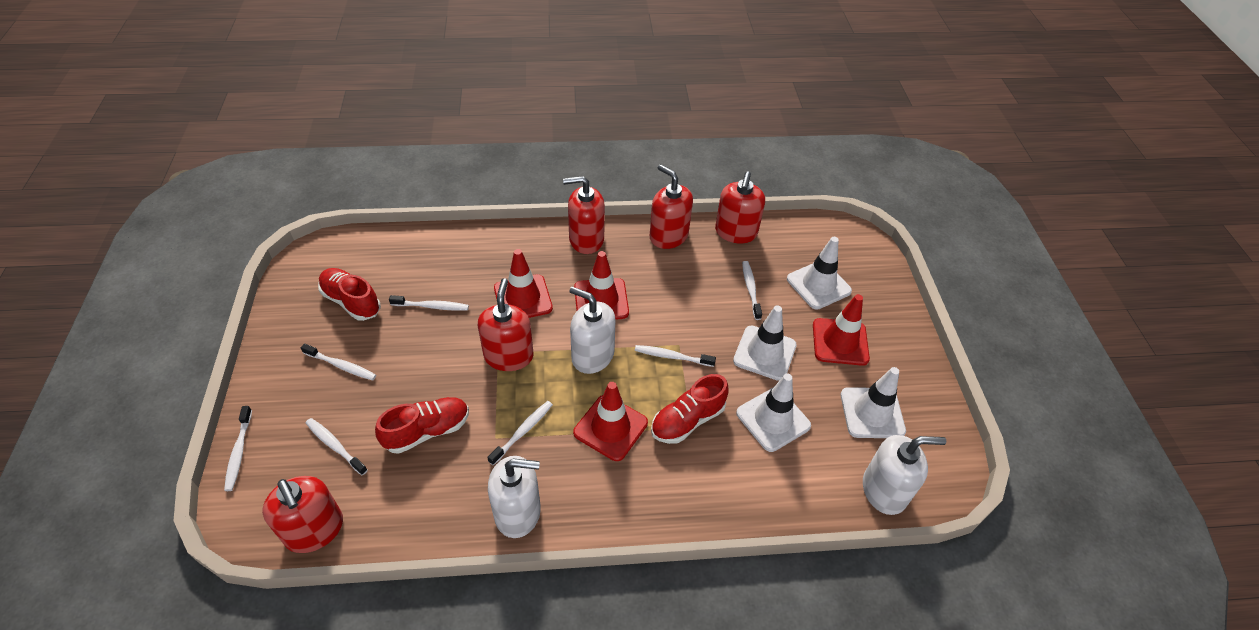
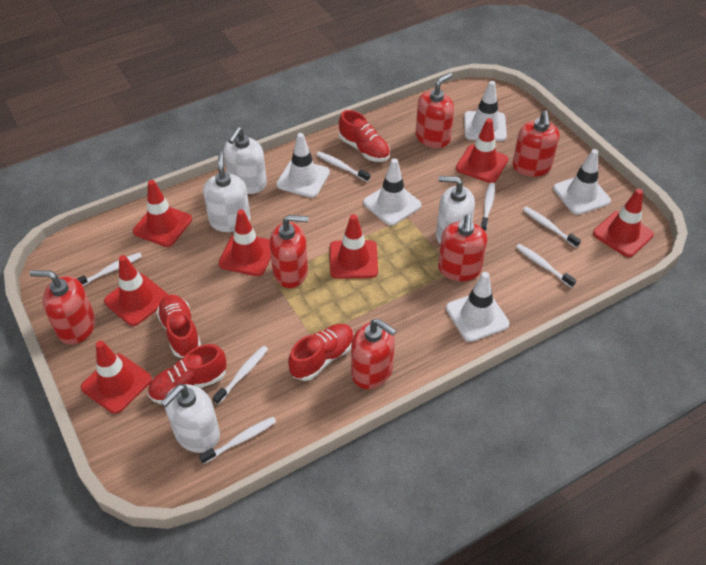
red shoe: [318,268,381,321] [375,397,469,454] [651,374,729,444] = 3 -> [148,344,227,404] [157,295,201,358] [288,324,354,381] [339,110,390,162] = 4
red soap dispenser: [262,476,343,553] [478,278,533,371] [563,176,605,254] [650,164,693,249] [715,171,765,243] = 5 -> [30,270,96,345] [269,215,308,288] [351,318,397,389] [416,73,454,148] [438,214,487,281] [513,110,559,177] = 6
red traffic cone: [494,249,553,318] [573,382,648,461] [574,251,629,320] [813,294,870,366] = 4 -> [81,341,152,414] [104,255,168,326] [133,180,192,247] [219,209,271,276] [330,214,378,279] [456,118,508,183] [593,189,654,257] = 7
white soap dispenser: [488,456,541,538] [570,287,616,374] [863,435,946,515] = 3 -> [161,384,220,453] [203,151,251,232] [223,127,267,194] [436,176,475,245] = 4
white traffic cone: [733,305,797,381] [736,373,811,452] [787,237,852,310] [840,367,906,438] = 4 -> [276,133,330,198] [363,158,421,226] [446,272,509,342] [464,81,507,141] [553,149,611,215] = 5

